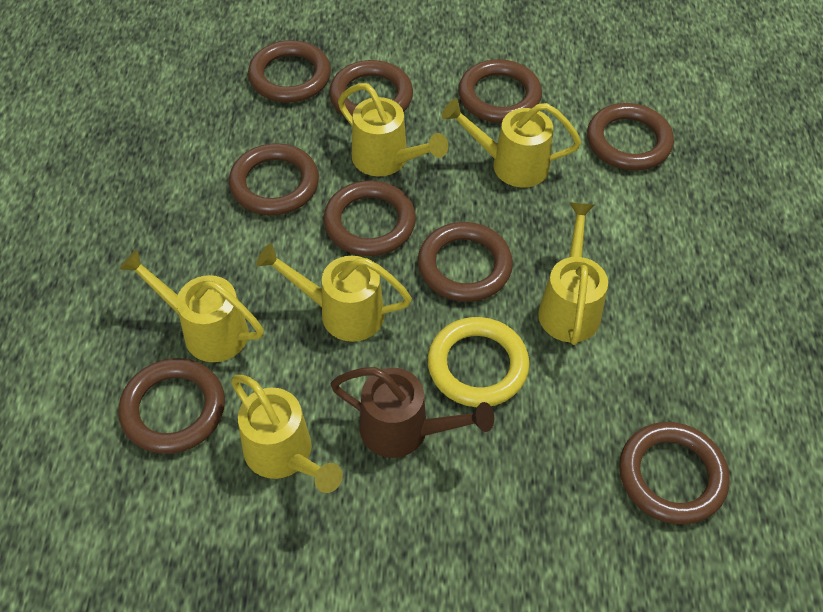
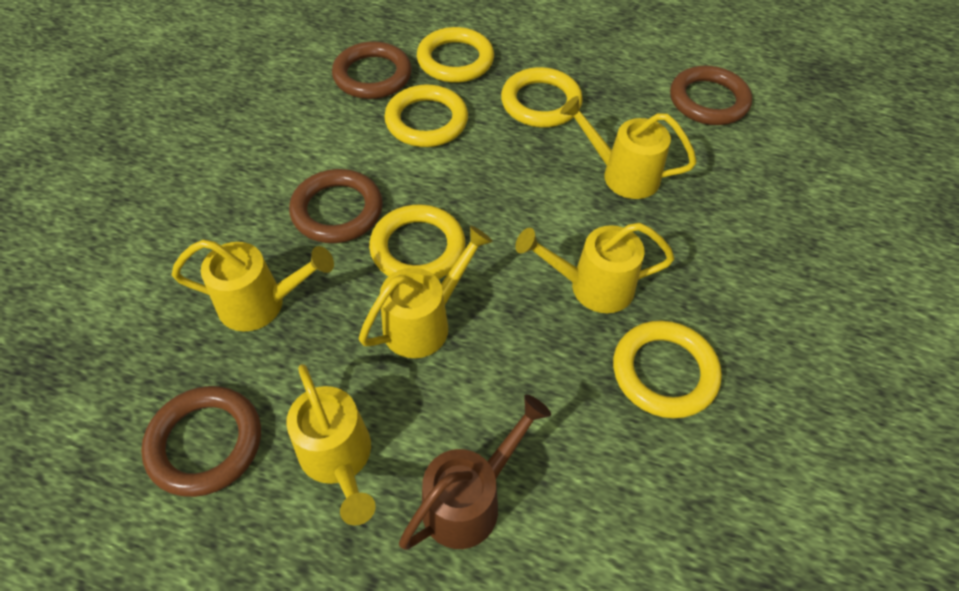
brown ring: [118,358,225,454] [229,143,319,215] [248,40,331,103] [324,180,416,256] [329,60,413,117] [418,222,513,302] [458,59,542,123] [587,103,674,171] [619,422,730,525] = 9 -> [141,386,261,497] [289,169,383,243] [332,41,412,99] [670,66,752,125] = 4
yellow ring: [428,317,530,407] = 1 -> [369,205,466,279] [384,84,468,147] [417,27,494,83] [501,67,583,127] [613,320,722,419] = 5
yellow watering can: [119,249,264,362] [231,375,343,493] [256,244,412,342] [338,83,448,176] [442,99,581,188] [538,202,608,345] = 6 -> [172,239,334,332] [286,364,376,526] [359,225,493,358] [515,223,675,313] [560,96,697,199] = 5

